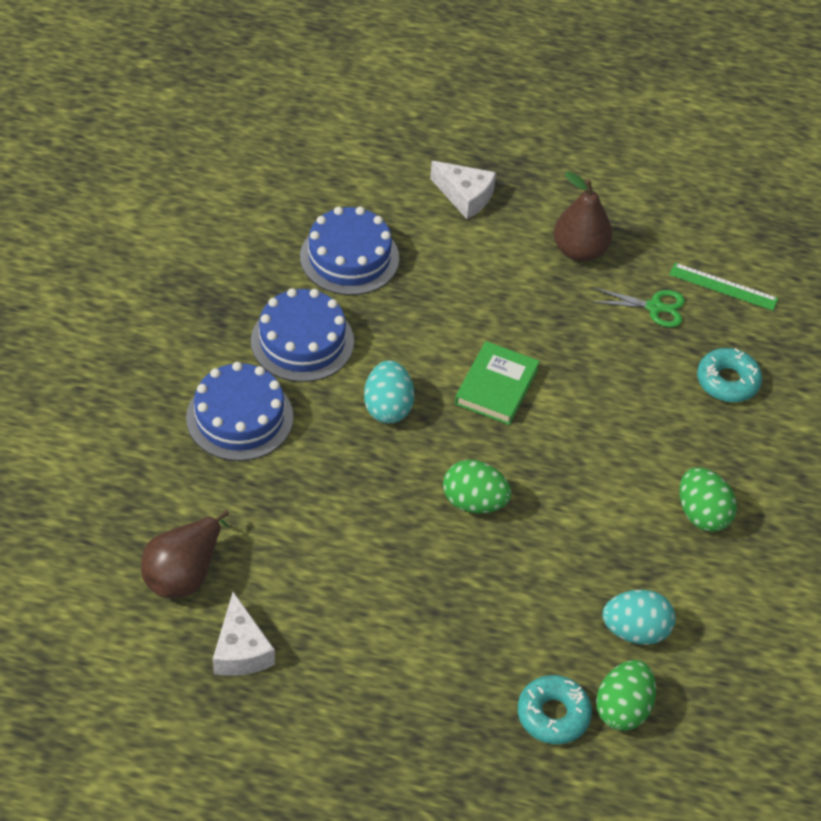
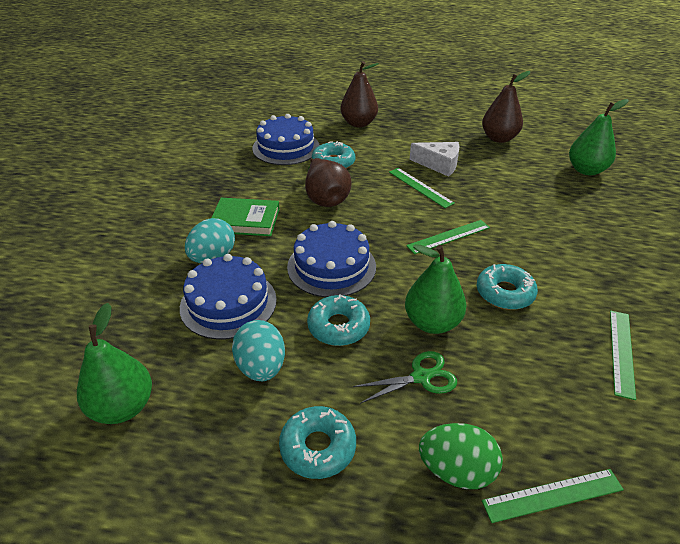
brown pear: [141,510,229,598] [554,171,613,262] = 2 -> [305,158,351,207] [340,61,379,127] [482,71,530,143] = 3
green egg: [443,460,512,514] [596,660,656,731] [680,467,737,532] = 3 -> [419,423,503,489] = 1
green pear: none = 0 -> [77,303,152,424] [405,244,467,334] [569,99,628,175] = 3
green ruler: [669,263,778,310] = 1 -> [389,168,455,208] [406,220,490,254] [482,469,624,523] [610,311,636,400] = 4
turquoise donut: [518,675,592,744] [697,348,762,402] = 2 -> [279,406,356,479] [307,295,370,346] [312,141,355,169] [476,264,538,310] = 4
white cheese: [213,592,275,676] [430,161,496,219] = 2 -> [409,142,459,177] = 1

